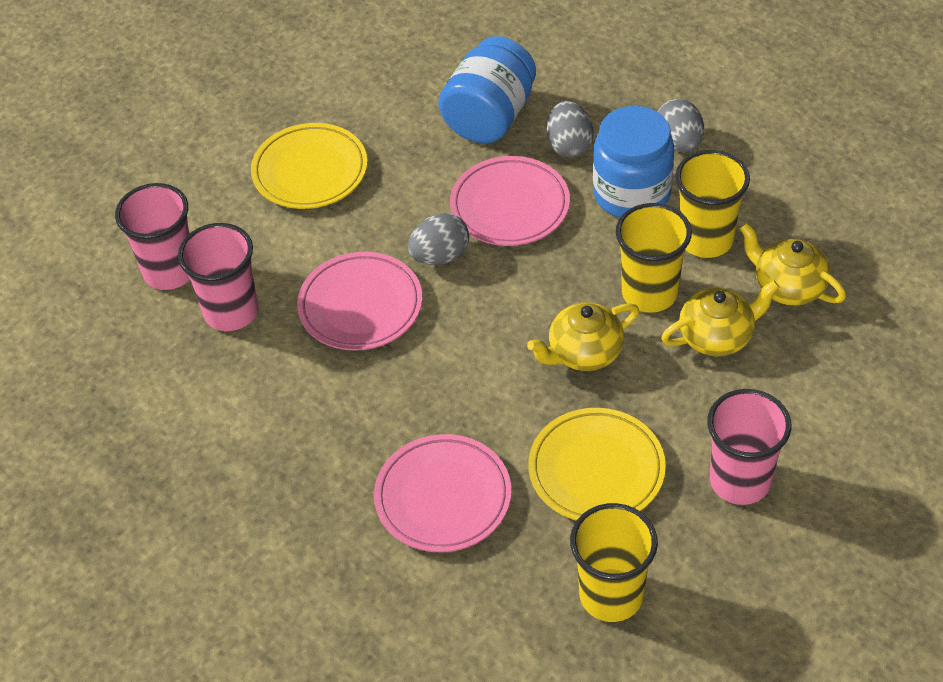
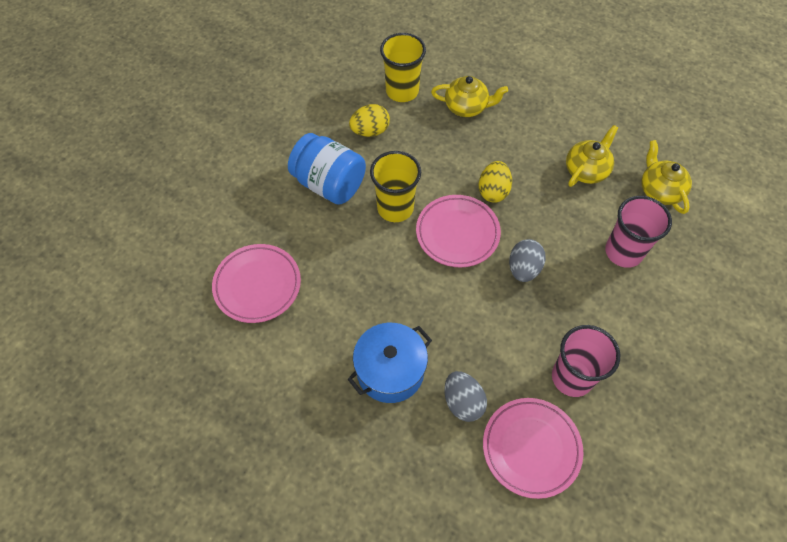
blue jar: [438,36,536,143] [593,106,674,218] = 2 -> [288,133,366,205] = 1
blue pot: none = 0 -> [347,323,432,403] = 1
grey egg: [408,213,469,265] [546,101,594,158] [658,99,704,152] = 3 -> [444,371,487,422] [509,239,546,282] = 2
pink cup: [115,183,190,290] [178,223,259,331] [707,389,792,505] = 3 -> [552,325,620,397] [605,196,672,268] = 2
yellow cup: [570,503,658,622] [616,203,692,313] [675,150,750,258] = 3 -> [370,151,421,222] [380,33,426,102] = 2
yellow egg: none = 0 -> [349,104,390,137] [479,161,512,203] = 2
yellow plate: [251,123,367,209] [528,408,666,521] = 2 -> none = 0

